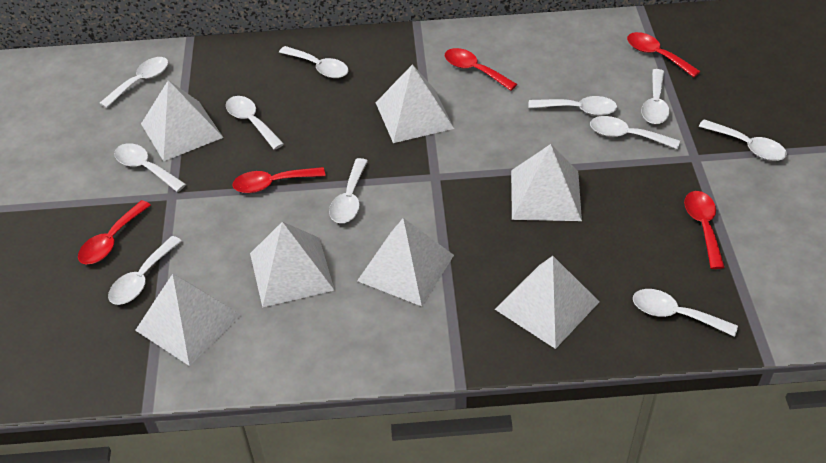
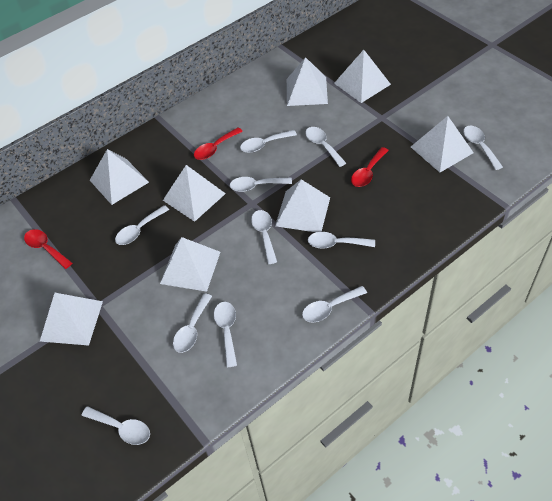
red spoon: [78,200,151,264] [232,167,326,193] [445,48,517,91] [627,32,701,77] [684,191,725,269] = 5 -> [24,229,72,269] [194,127,243,160] [351,147,389,187] = 3
white pyramid: [135,274,241,366] [141,80,223,161] [250,222,335,308] [357,218,454,306] [376,64,454,143] [495,256,599,349] [511,144,582,221] = 7 -> [40,293,103,346] [90,149,149,205] [160,237,220,292] [163,165,226,222] [275,179,330,232] [287,57,328,106] [334,50,391,103] [411,116,474,172] = 8

